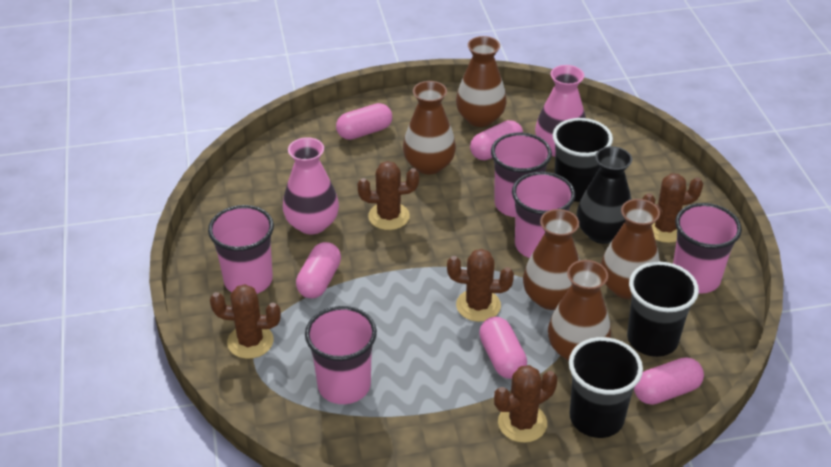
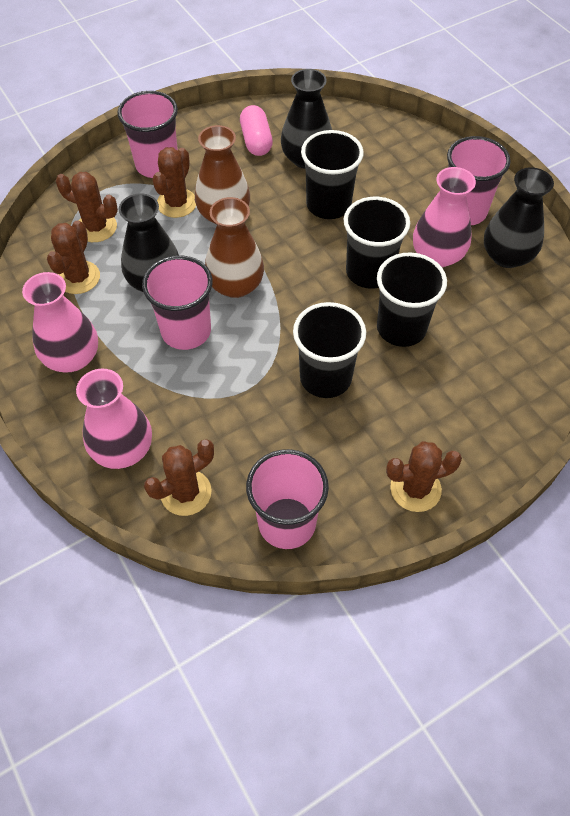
black cup: [553,118,613,202] [569,337,643,438] [627,262,699,357] = 3 -> [293,302,366,398] [301,130,364,219] [344,197,410,289] [377,252,447,347] = 4
black vase: [577,146,632,244] = 1 -> [119,193,179,292] [281,69,332,169] [484,167,554,268] = 3
brown vase: [403,81,456,175] [456,36,507,127] [523,209,580,310] [548,260,611,361] [601,199,660,299] = 5 -> [195,125,250,225] [205,197,264,298] = 2
pink capsule: [296,242,341,298] [336,103,392,140] [470,120,523,160] [479,317,527,379] [634,357,704,405] = 5 -> [240,105,273,156] = 1
pink cup: [208,205,274,294] [305,306,377,404] [491,133,552,217] [512,172,575,258] [673,203,742,294] = 5 -> [117,91,178,178] [142,255,213,350] [246,449,329,549] [447,136,511,225] = 4
pink vase: [283,137,339,235] [535,65,586,157] = 2 -> [22,272,98,373] [76,369,152,469] [413,167,476,267] = 3

